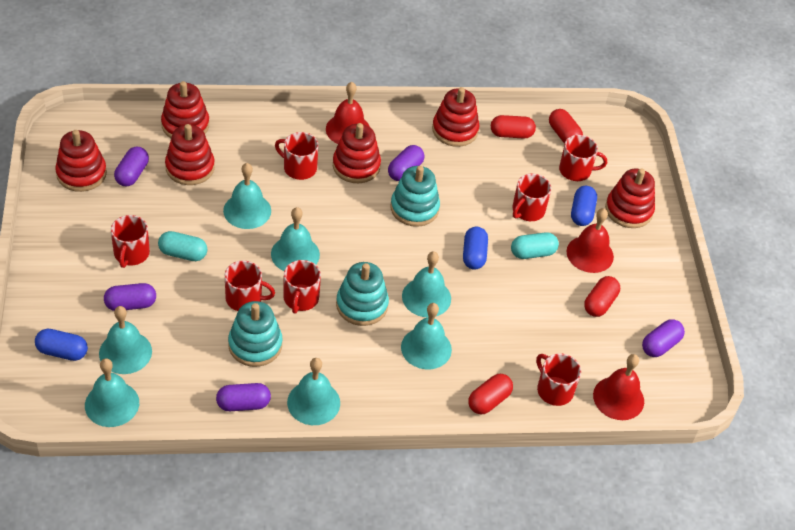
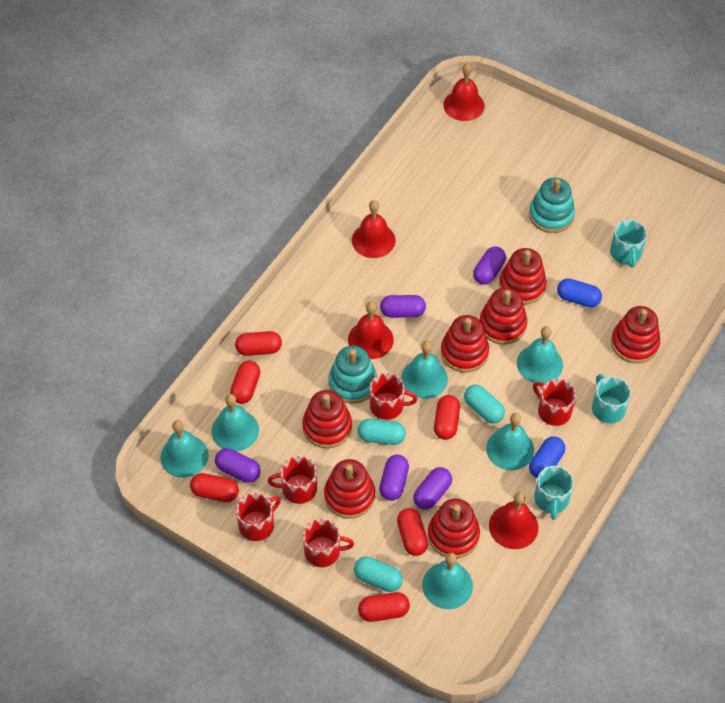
blue capsule: [35,329,88,361] [463,227,488,270] [571,186,597,226] = 3 -> [529,436,565,478] [557,278,602,307] = 2
red bell: [326,82,370,144] [566,208,614,273] [593,354,644,420] = 3 -> [348,302,394,359] [352,200,395,258] [443,63,484,121] [489,492,538,549] = 4
red capsule: [468,374,513,415] [491,115,536,138] [549,109,583,143] [584,276,620,317] = 4 -> [190,473,239,502] [230,361,260,404] [235,331,282,356] [358,592,410,622] [397,508,428,556] [434,395,460,440] = 6
red mug: [111,215,150,268] [225,261,275,311] [275,132,319,180] [283,260,321,314] [512,174,551,221] [536,353,581,406] [559,135,607,181] = 7 -> [236,493,281,541] [268,456,317,504] [303,519,354,567] [370,373,417,420] [533,379,576,426] = 5
red stacking toy: [55,130,107,192] [161,81,209,138] [165,124,215,185] [333,123,381,183] [432,87,479,147] [605,168,655,228] = 6 -> [302,390,352,448] [324,459,375,519] [428,499,480,558] [441,315,489,373] [480,287,527,345] [499,248,547,305] [611,306,660,363] = 7
turquoise bell: [85,358,139,427] [99,306,152,374] [223,163,271,229] [271,207,320,271] [287,358,340,425] [401,303,452,369] [402,251,451,318] = 7 -> [160,420,209,478] [212,394,259,451] [401,341,448,399] [422,553,473,609] [486,413,534,470] [517,326,563,384] = 6
turquoise capsule: [158,231,207,261] [511,232,559,259] = 2 -> [354,557,403,592] [357,419,406,445] [464,385,505,424] = 3
turquoise mug: none = 0 -> [534,466,574,520] [592,374,631,423] [610,220,647,267] = 3
turquoise stacking toy: [228,301,282,367] [336,262,389,326] [391,166,440,227] = 3 -> [328,346,377,404] [529,178,575,233] = 2

